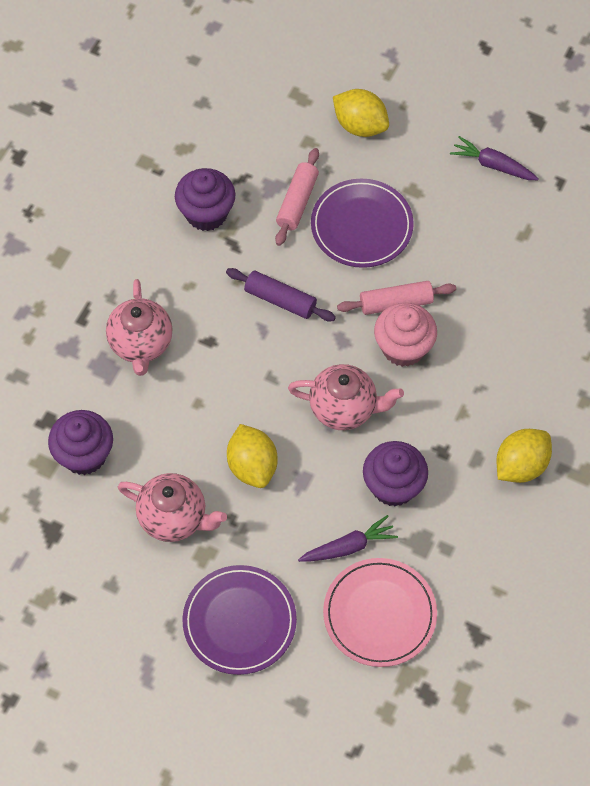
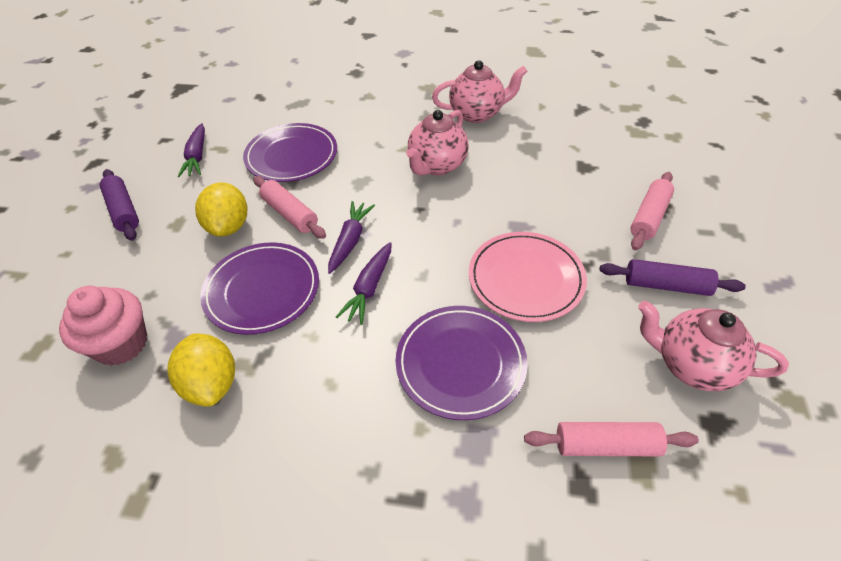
pink rolling pin: [275,148,319,246] [337,281,456,315] = 2 -> [253,176,326,239] [524,422,699,456] [630,172,674,250] = 3
purple carrot: [298,515,398,562] [450,136,539,180] = 2 -> [178,123,205,177] [328,201,375,274] [336,242,391,325] = 3
purple cupcake: [48,410,113,475] [175,168,235,231] [363,441,428,507] = 3 -> none = 0
purple plate: [182,565,297,675] [311,179,414,268] = 2 -> [200,242,319,335] [243,123,337,182] [396,306,528,420] = 3
purple rolling pin: [226,268,336,321] = 1 -> [100,169,139,241] [599,259,746,296] = 2
yellow lemon: [227,424,277,488] [333,89,389,137] [497,429,552,483] = 3 -> [167,333,235,407] [195,182,247,237] = 2

